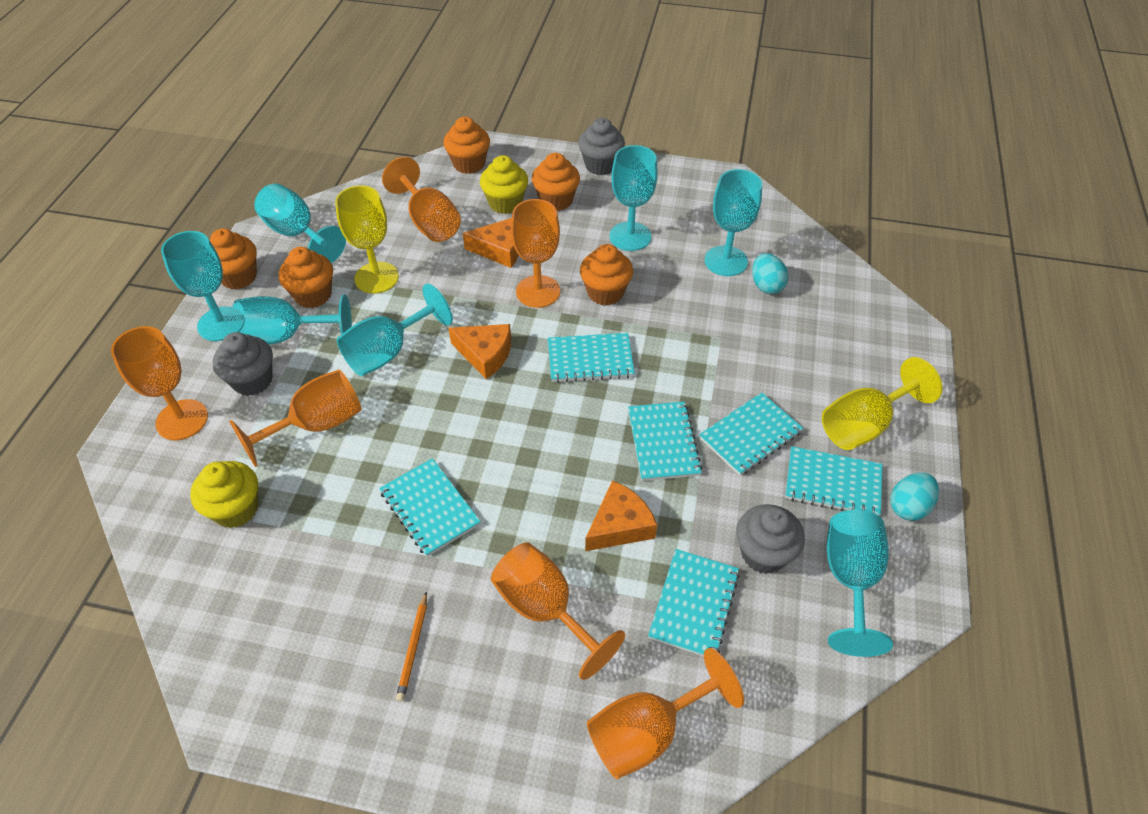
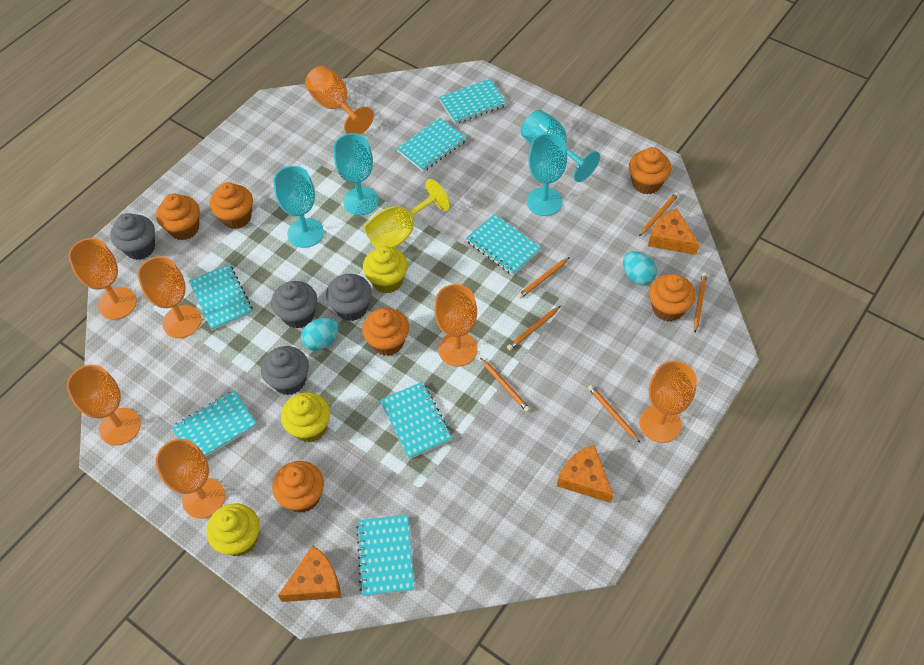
grey cupcake: [212,332,273,396] [578,118,625,175] [736,504,805,574] = 3 -> [110,213,155,260] [261,346,309,395] [271,281,317,329] [326,274,372,321] = 4
orange cupcake: [210,229,257,290] [279,247,333,308] [443,117,490,174] [532,153,580,211] [580,244,633,306] = 5 -> [156,194,200,240] [210,182,253,229] [272,461,324,513] [362,308,409,356] [629,147,672,194] [649,274,696,322] = 6
orange goblet: [111,326,208,440] [229,370,362,467] [382,157,461,242] [491,543,625,680] [511,199,560,308] [587,648,744,779] = 6 -> [67,365,141,445] [68,238,137,320] [138,256,201,338] [156,439,225,519] [305,65,374,135] [434,284,478,366] [639,361,697,443] = 7
orange pencil: [396,592,427,701] = 1 -> [480,358,530,412] [507,306,561,350] [517,257,570,299] [588,385,640,443] [639,192,679,236] [694,273,707,332] = 6
turquoise goblet: [161,231,233,341] [231,295,352,345] [254,184,346,263] [337,283,453,376] [609,145,658,251] [705,169,762,276] [827,510,893,657] = 7 -> [273,166,324,248] [334,133,379,215] [521,110,600,182] [527,133,567,216] = 4
turquoise notebook: [379,458,481,557] [548,333,635,383] [628,402,702,481] [648,549,740,656] [699,392,804,476] [785,446,882,516] = 6 -> [172,390,257,457] [189,264,253,331] [356,515,414,596] [380,382,452,459] [396,118,467,172] [439,79,507,124] [466,214,541,275] = 7
yellow cupcake: [190,461,258,528] [480,155,528,214] = 2 -> [206,503,260,556] [281,392,330,443] [363,246,408,293] = 3
yellow goblet: [335,185,399,294] [822,357,942,450] = 2 -> [364,179,450,249] = 1

